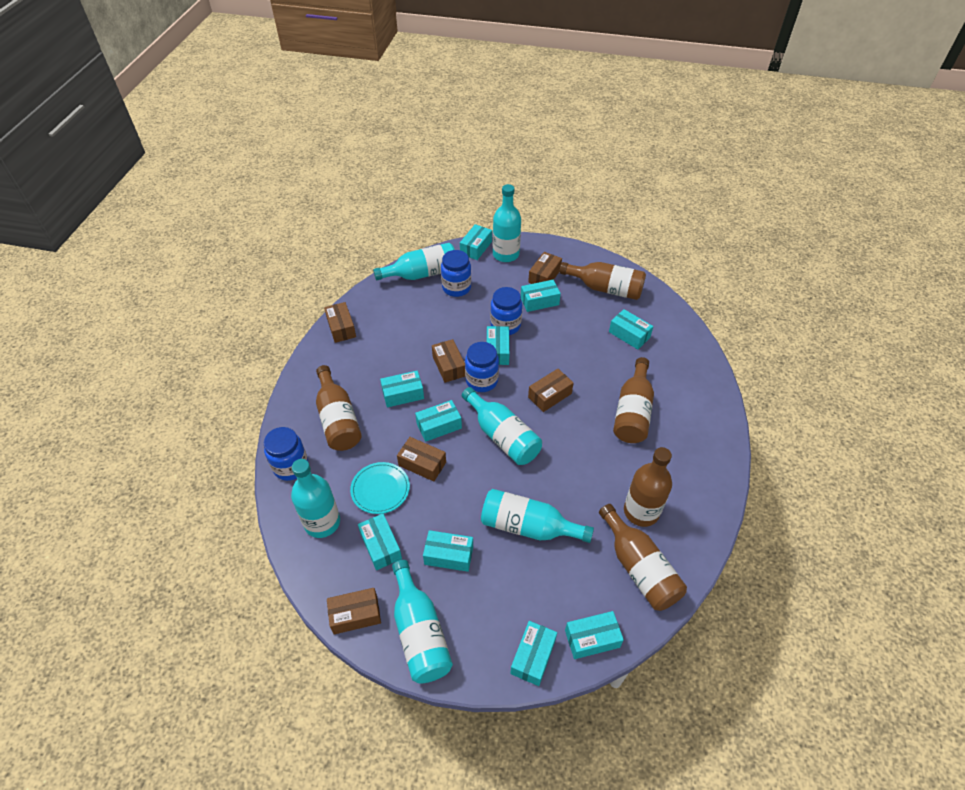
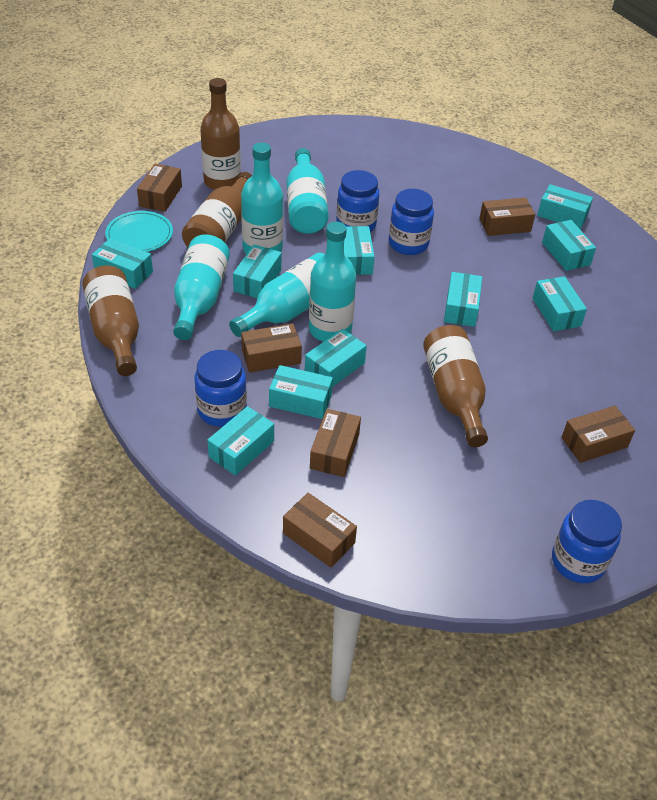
brown bottle: [316,365,362,451] [559,262,646,300] [599,504,687,611] [613,357,654,443] [624,447,672,527] = 5 -> [82,265,139,376] [182,172,252,247] [200,78,241,190] [423,325,488,447] = 4
turquoise bottle: [291,459,340,538] [373,243,455,280] [392,560,453,683] [462,387,542,465] [481,489,594,543] [493,184,521,262] = 6 -> [173,234,230,340] [229,253,325,337] [241,142,283,254] [286,148,329,234] [309,222,356,342] = 5

